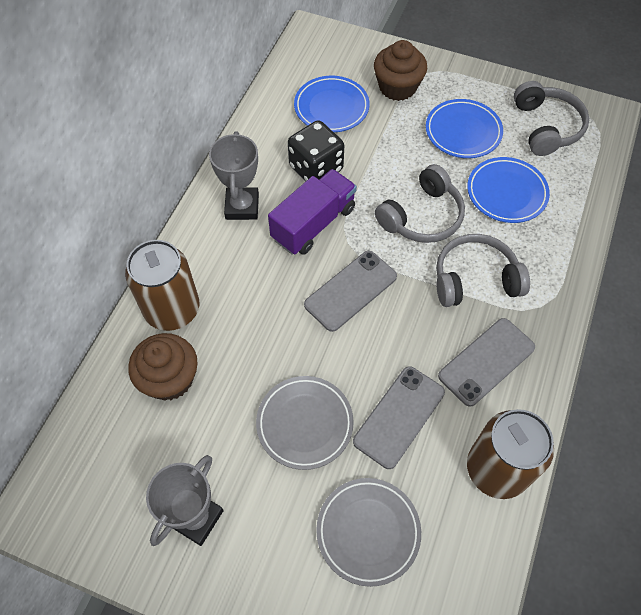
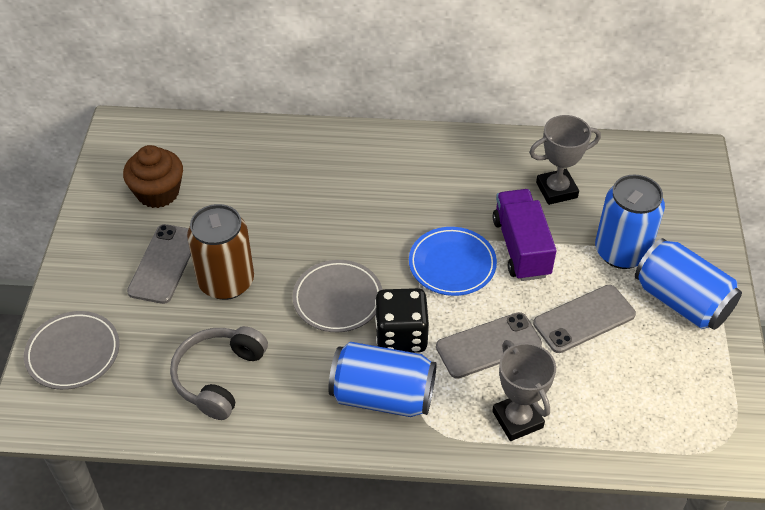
blue can: none = 0 -> [328,342,437,417] [595,174,665,269] [635,238,742,330] = 3
blue plate: [294,76,370,132] [426,99,503,158] [467,157,550,223] = 3 -> [409,227,497,296] = 1
brown can: [125,240,199,331] [467,409,554,499] = 2 -> [187,204,254,300] = 1
brown cupcake: [128,333,198,401] [374,40,427,101] = 2 -> [123,145,183,208] = 1
grey headphones: [375,164,465,243] [436,234,530,307] [514,81,589,156] = 3 -> [170,326,268,420] = 1

